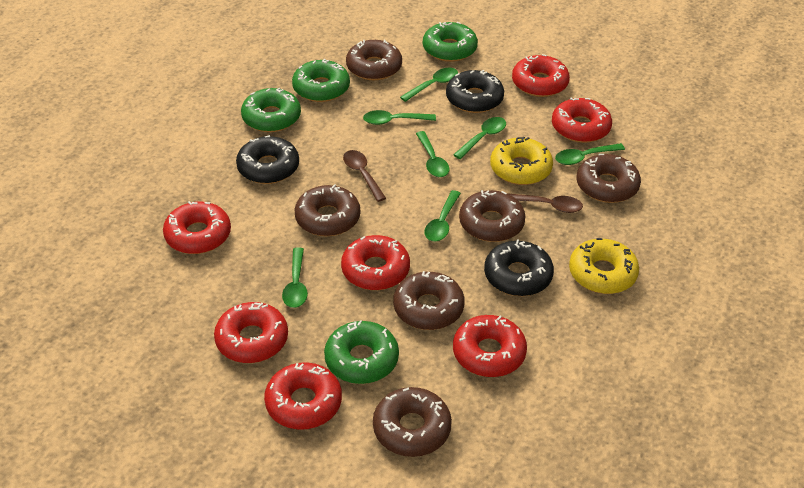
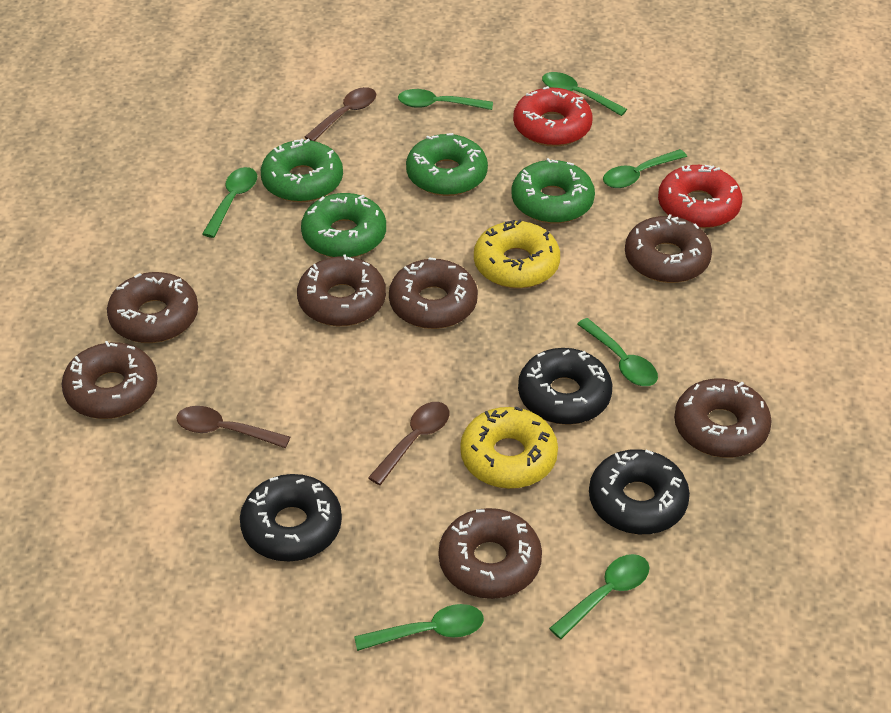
brown donut: [294,184,360,236] [346,40,402,80] [373,387,452,457] [393,271,465,330] [459,190,525,242] [577,154,641,203] = 6 -> [62,341,157,419] [107,272,198,343] [297,254,386,326] [389,257,478,329] [439,508,542,599] [625,214,712,283] [674,379,772,458] = 7
brown spoon: [343,150,386,202] [507,193,583,213] = 2 -> [176,406,290,448] [305,87,376,141] [368,402,449,485] = 3
red donut: [163,201,231,254] [214,302,288,363] [264,362,342,430] [341,235,410,290] [453,315,527,377] [512,54,570,97] [552,98,612,143] = 7 -> [513,86,593,147] [658,165,742,229] = 2

